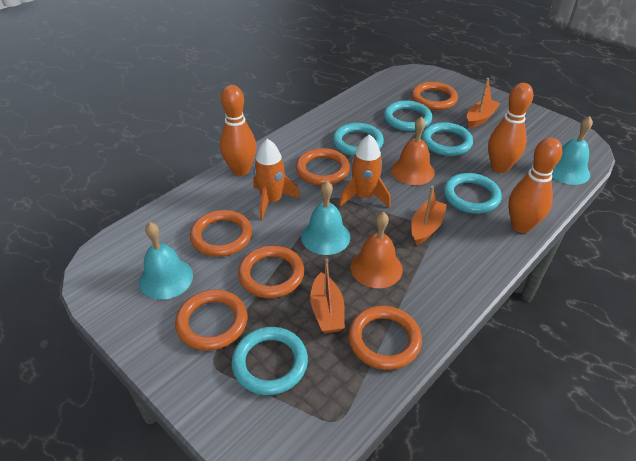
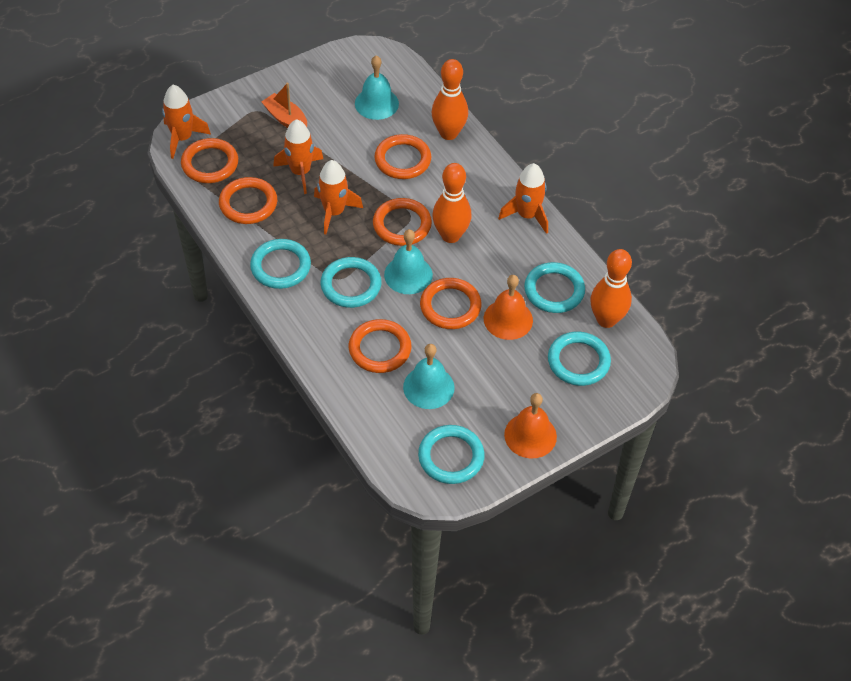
orange boat: [310,258,345,333] [411,186,447,245] [467,78,501,128] = 3 -> [262,83,307,128] = 1
orange rocket: [253,139,300,220] [339,134,391,208] = 2 -> [162,85,211,159] [273,119,323,194] [314,160,363,234] [498,163,548,234] = 4

